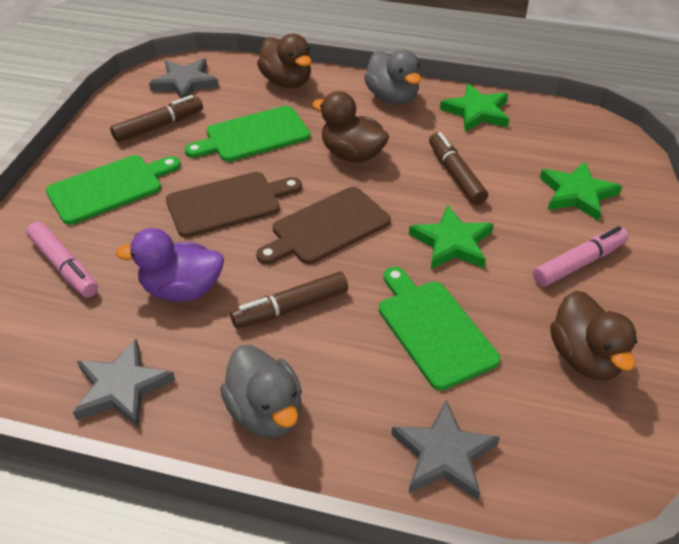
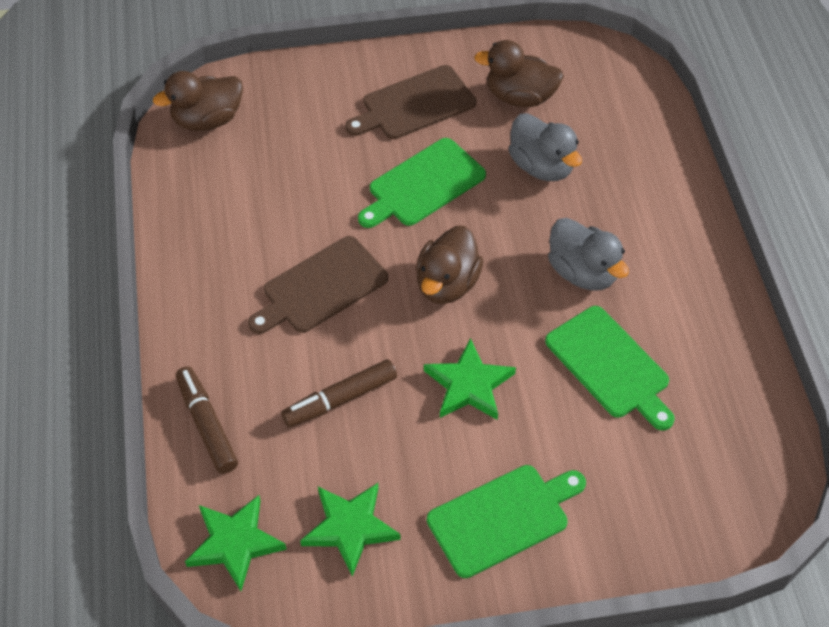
brown marker: [110,95,203,142] [230,272,348,329] [429,132,488,205] = 3 -> [176,366,238,474] [281,359,397,427] = 2
grey star: [73,338,175,428] [149,58,219,99] [391,400,500,500] = 3 -> none = 0
pink marker: [26,222,98,298] [533,226,629,287] = 2 -> none = 0
purple duck: [116,228,224,302] = 1 -> none = 0

